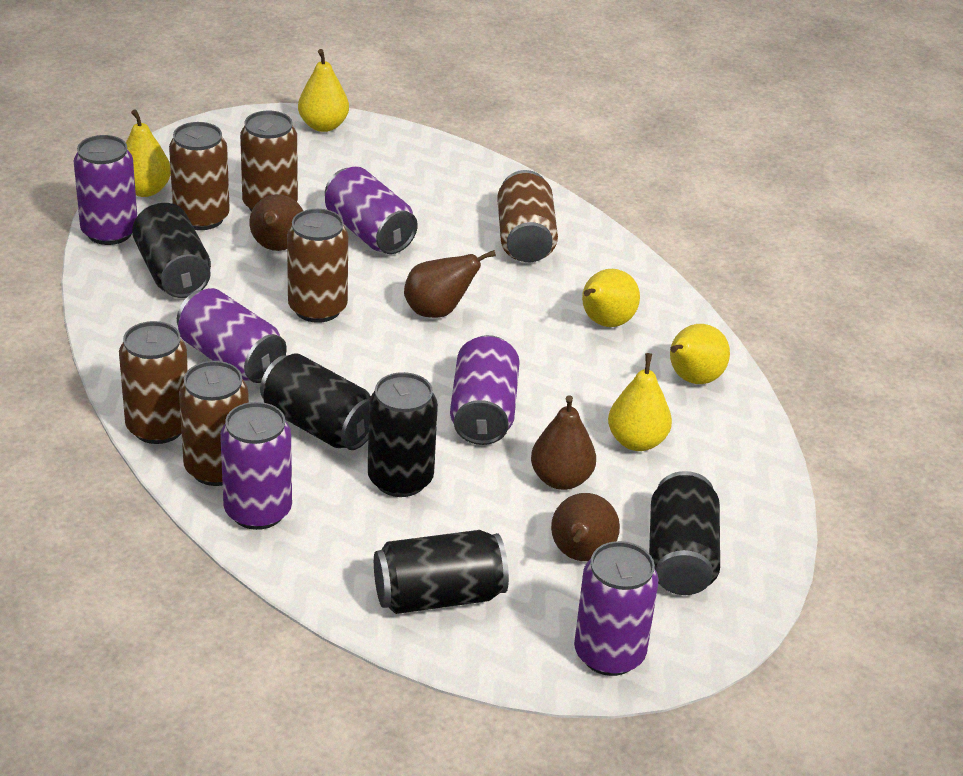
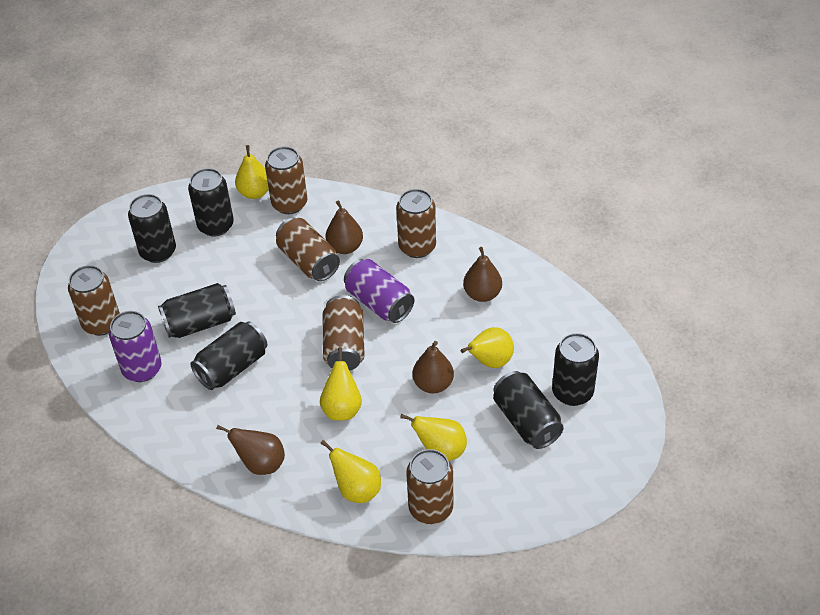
black can: [132,203,211,298] [260,353,371,450] [368,372,438,497] [374,530,509,614] [649,471,720,595] = 5 -> [128,194,176,263] [158,283,236,338] [188,168,234,237] [190,321,268,390] [493,371,564,449] [552,333,599,406] = 6
purple can: [74,135,137,245] [177,288,287,383] [220,402,292,530] [325,166,418,254] [450,335,520,445] [574,541,659,676] = 6 -> [109,311,162,382] [344,259,414,323] = 2

